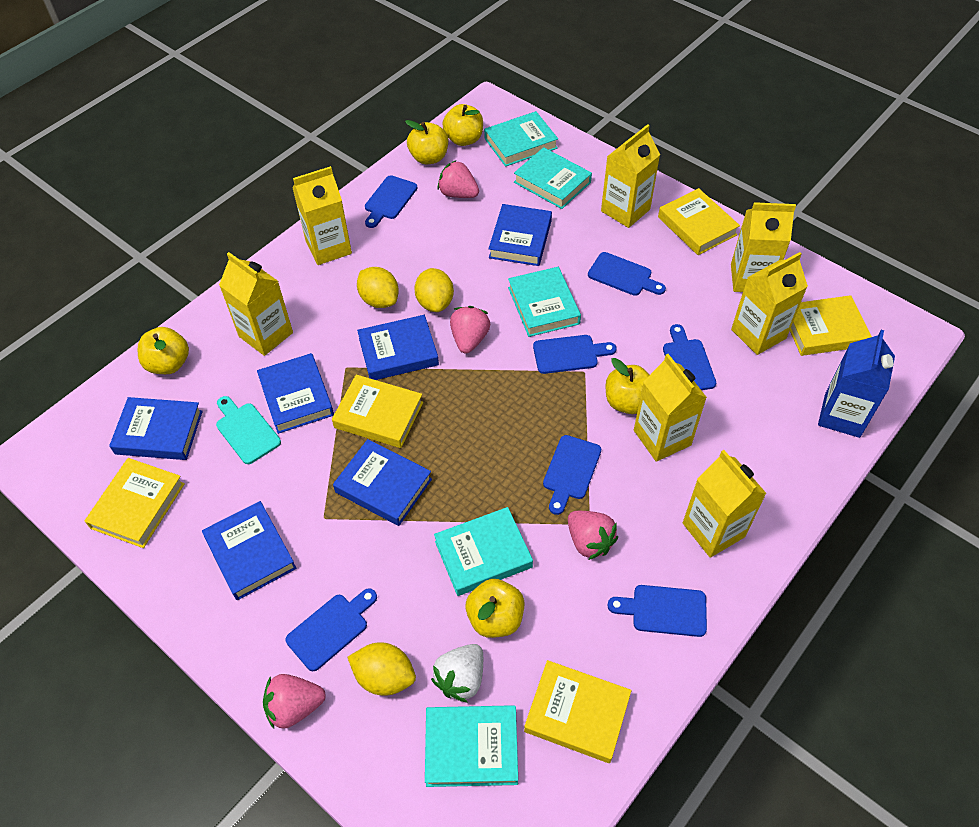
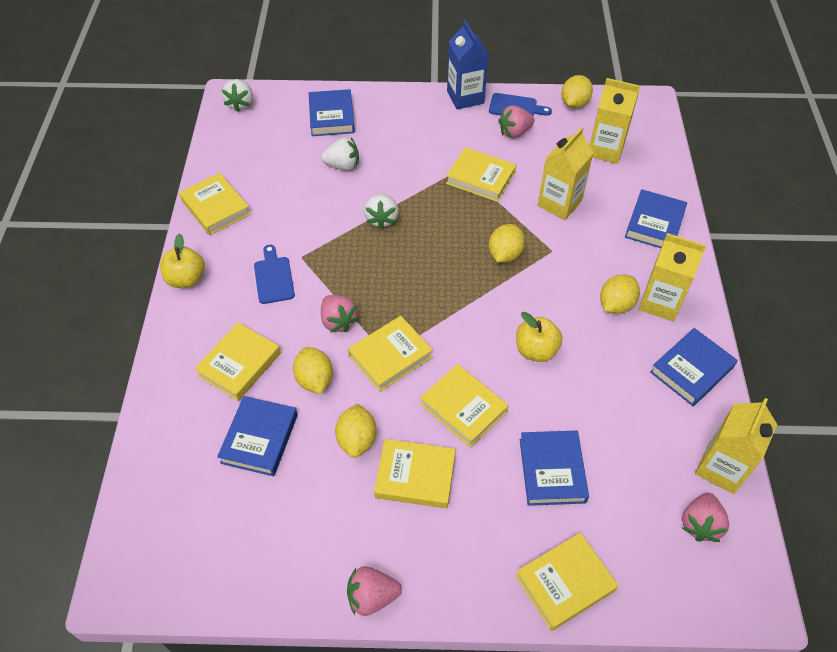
blue book: [109,397,203,460] [202,501,296,600] [257,353,334,434] [333,439,432,526] [357,315,439,380] [489,204,552,266] = 6 -> [217,396,298,476] [309,89,355,136] [520,430,589,506] [625,189,687,248] [650,328,738,406] = 5
blue cutting board: [285,588,377,671] [365,175,417,228] [533,335,616,374] [543,435,601,515] [588,252,666,296] [607,585,707,637] [663,324,716,390] = 7 -> [254,245,295,304] [489,93,552,117] = 2
turquoise book: [425,705,518,787] [434,507,533,596] [484,111,558,167] [508,267,581,337] [514,147,592,209] = 5 -> none = 0
turquoise cutting board: [216,396,281,464] = 1 -> none = 0
white strawberry: [431,644,483,703] = 1 -> [222,79,253,112] [321,137,359,171] [364,193,398,230] = 3
yellow apple: [138,327,189,374] [405,120,448,164] [442,104,483,146] [465,579,525,638] [606,358,650,414] = 5 -> [160,233,205,288] [516,312,562,362] = 2
yellow book: [85,458,185,548] [332,374,423,448] [524,660,631,763] [658,188,740,255] [790,295,872,356] = 5 -> [179,173,250,235] [194,322,281,401] [348,316,433,392] [374,439,456,509] [420,364,509,448] [446,147,516,202] [515,533,618,631] = 7
yellow carton: [219,252,293,356] [292,166,352,265] [601,124,660,228] [634,354,707,462] [683,450,767,558] [731,202,796,292] [731,252,808,355] = 7 -> [538,127,593,220] [590,78,640,164] [639,233,707,321] [695,398,777,494] = 4
yellow lemon: [348,642,416,696] [357,267,399,308] [414,268,454,312] = 3 -> [293,347,333,394] [335,404,376,458] [489,224,525,263] [561,75,593,108] [600,274,640,314] = 5

